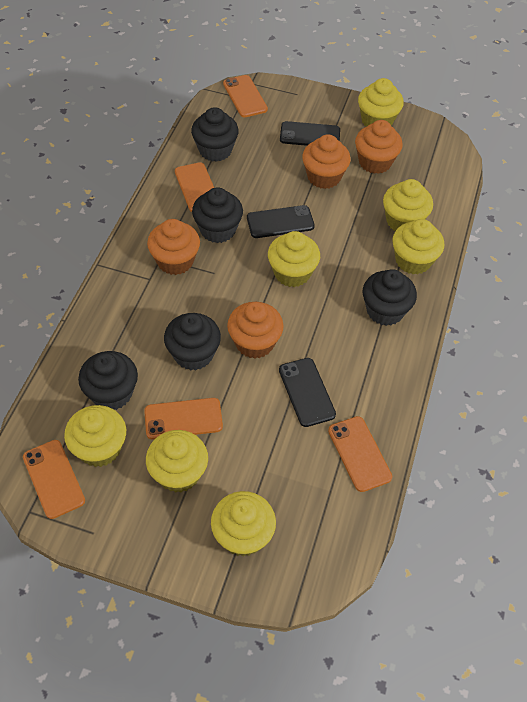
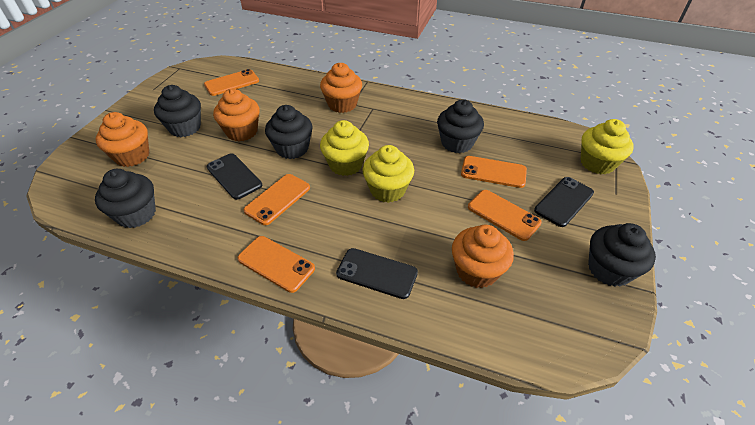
yellow cupcake: [64,405,126,467] [146,430,208,493] [211,491,276,557] [268,231,320,287] [358,78,404,127] [383,179,433,231] [392,219,444,275] = 7 -> [320,120,369,176] [362,145,414,203] [581,119,634,175] = 3

